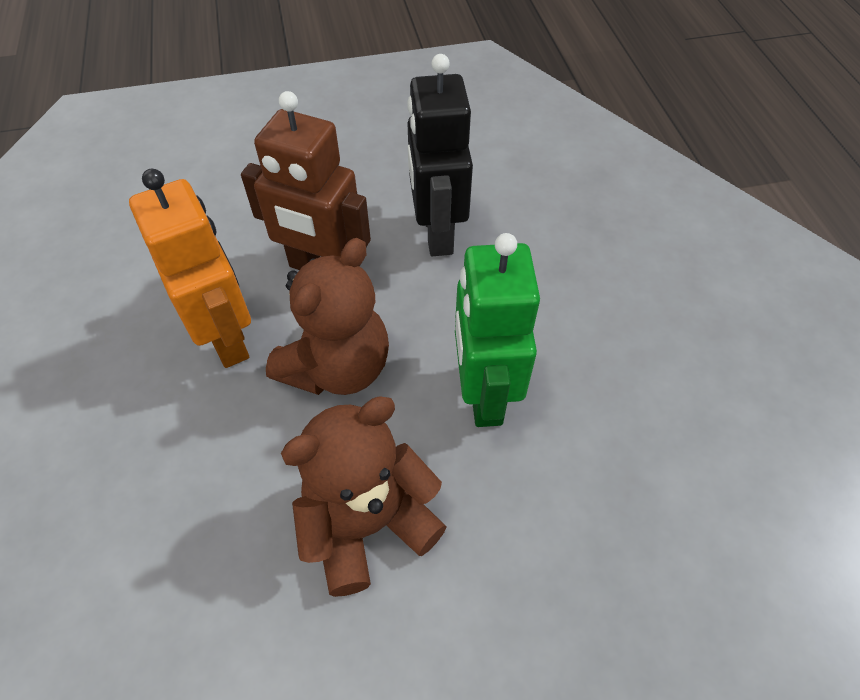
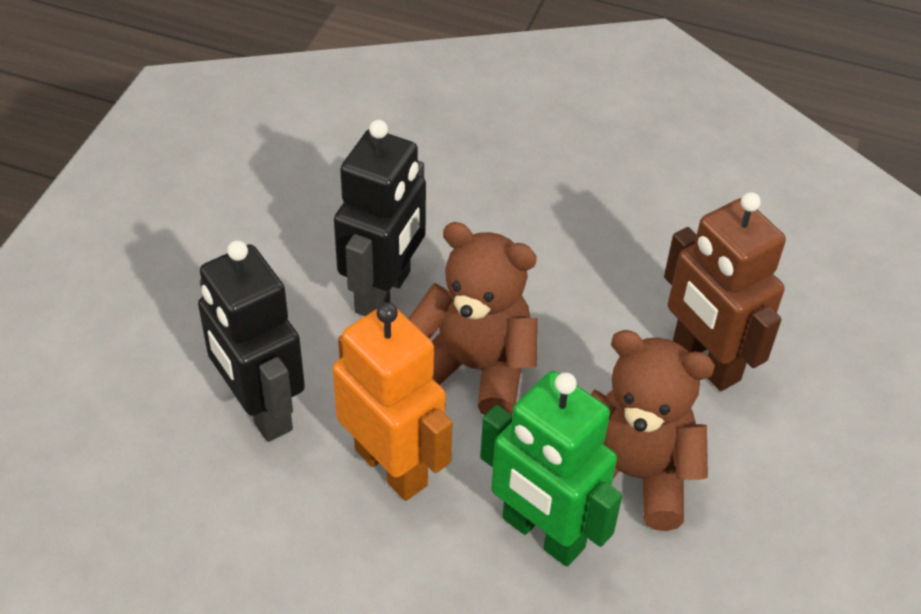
black robot: [407,54,473,256] = 1 -> [198,240,305,442] [334,120,426,316] = 2

